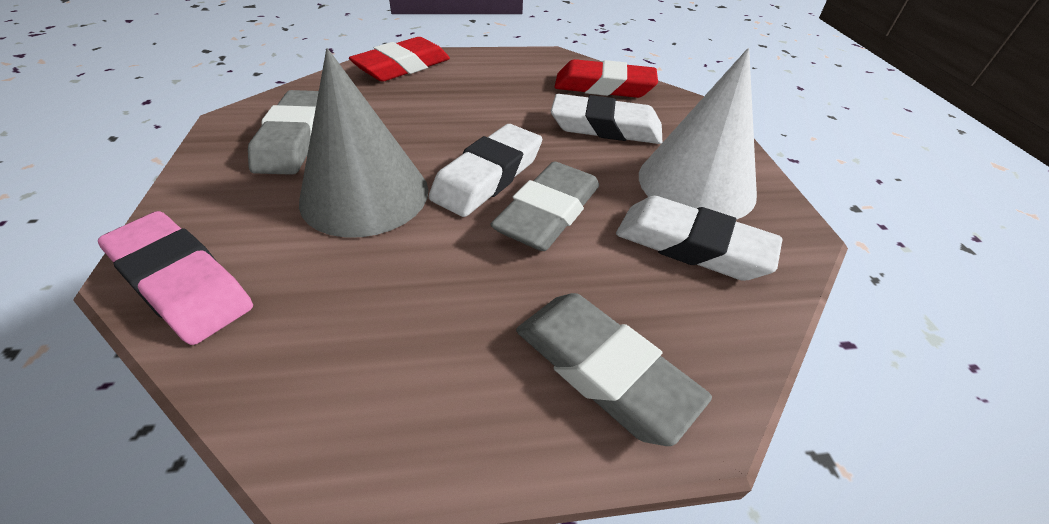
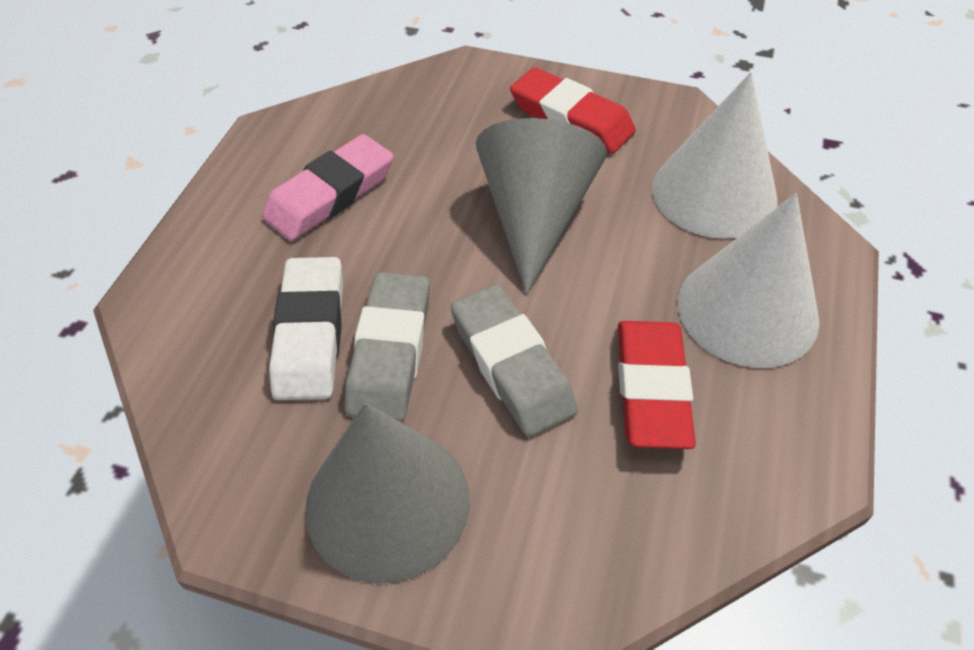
grey cone: [299,48,429,237] = 1 -> [305,403,470,584] [476,118,607,295] = 2
grey eraser: [248,90,319,175] [490,162,599,251] [516,293,712,446] = 3 -> [345,272,430,422] [451,285,578,437] = 2
white cone: [639,48,757,220] = 1 -> [652,72,778,239] [678,193,820,368] = 2
white eraser: [429,124,542,217] [551,94,662,144] [616,196,783,281] = 3 -> [269,257,343,400] = 1

